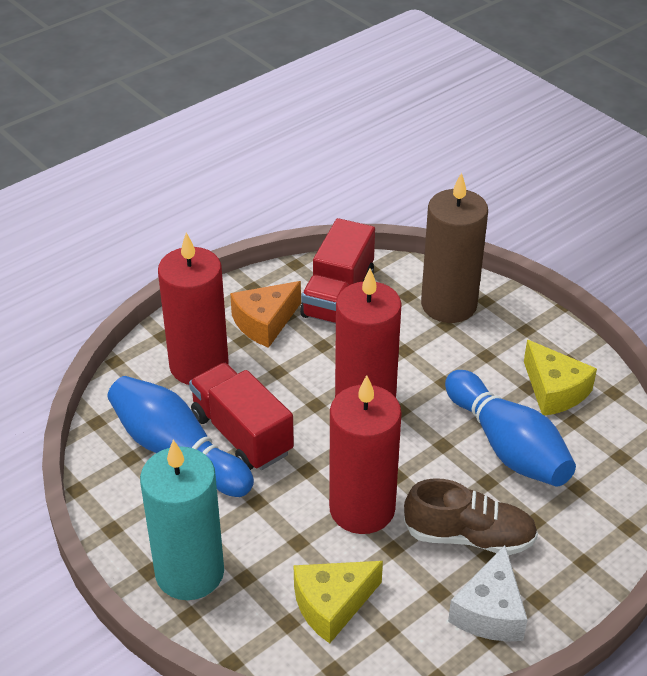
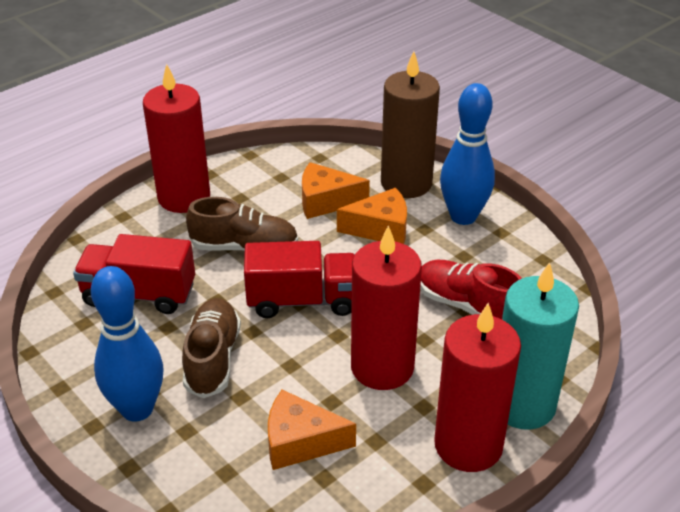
brown shoe: [404,478,538,555] = 1 -> [182,298,241,398] [186,197,298,251] = 2
orange cheese: [230,281,301,348] = 1 -> [268,390,356,470] [302,162,370,219] [337,188,407,244] = 3
red shoe: none = 0 -> [420,260,522,319] = 1
white cheese: [448,545,528,642] = 1 -> none = 0
yellow cheese: [293,561,383,644] [524,340,597,416] = 2 -> none = 0

